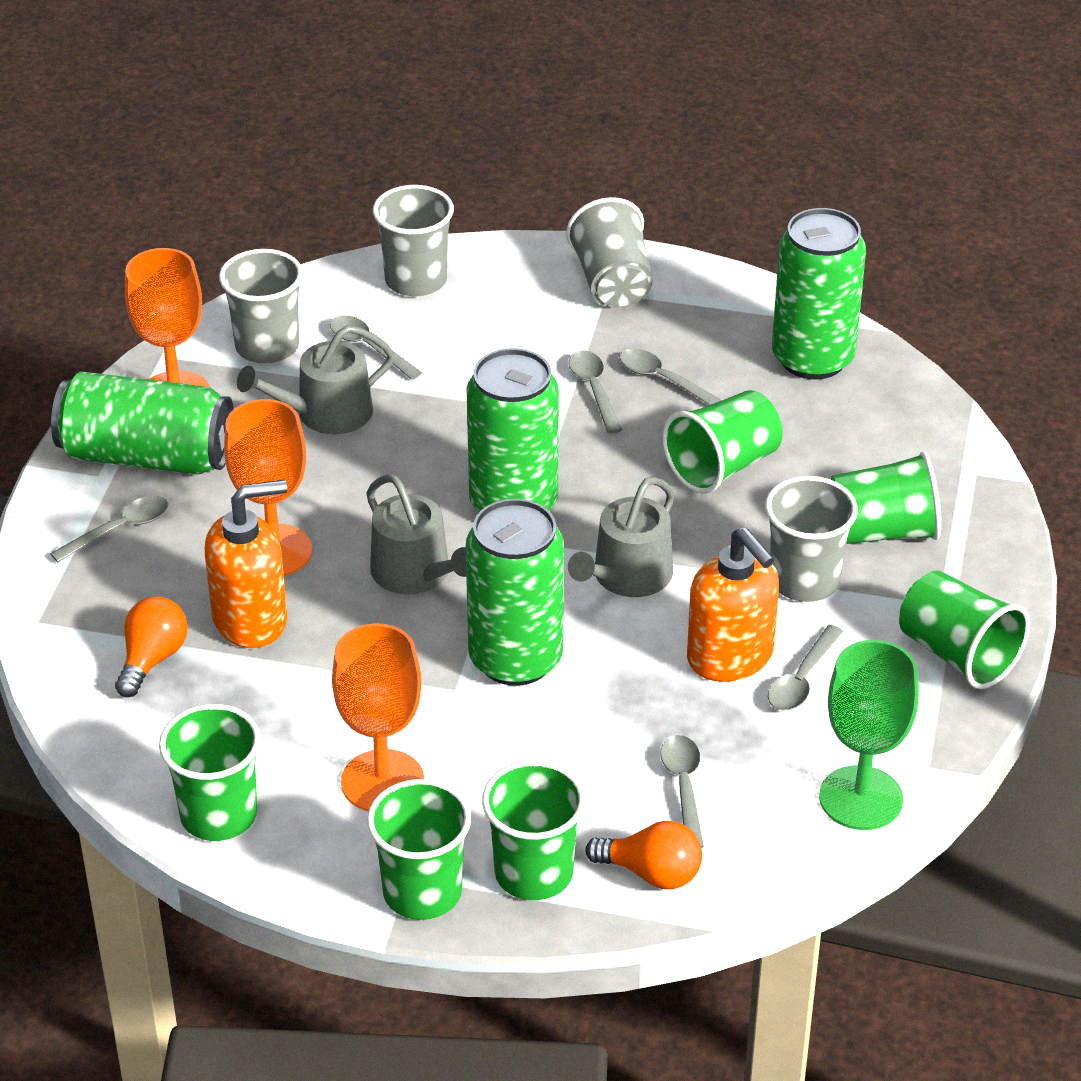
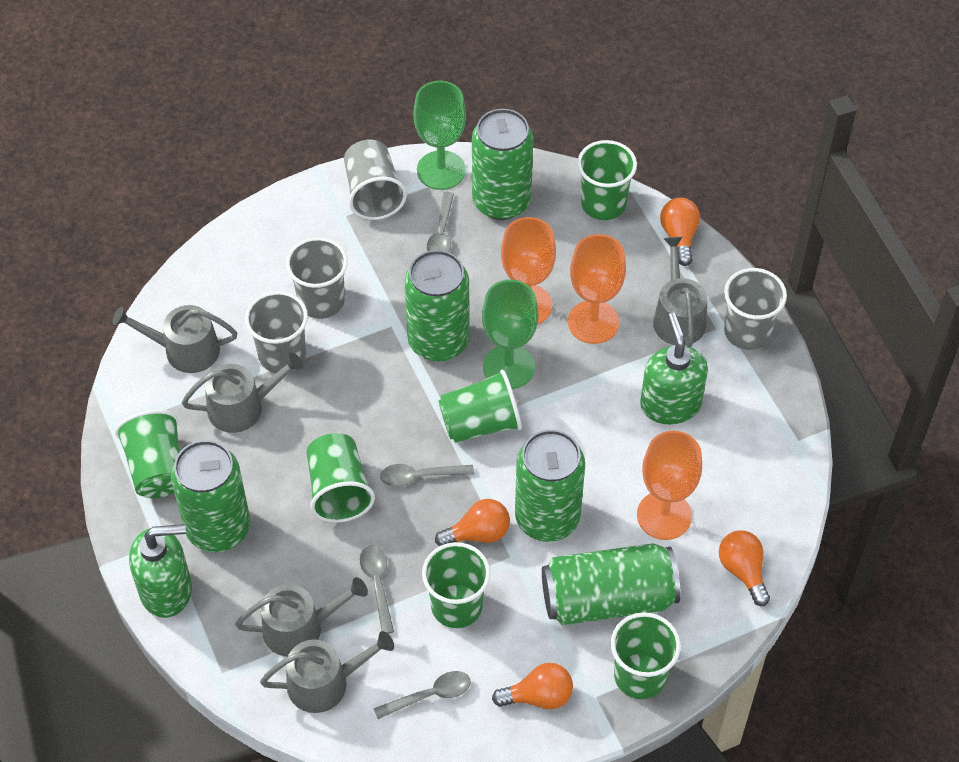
green can: [51,372,234,475] [466,499,564,686] [467,348,559,512] [772,208,866,380] = 4 -> [171,440,250,552] [404,250,470,361] [472,109,533,220] [515,430,585,542] [542,543,680,625] = 5
green goblet: [819,640,919,830] = 1 -> [413,81,466,190] [482,280,538,389] = 2
green soap dispenser: none = 0 -> [129,524,192,618] [640,313,708,424] = 2
grey spoon: [50,496,168,562] [330,315,422,380] [569,350,622,434] [619,349,721,405] [661,735,704,848] [768,625,843,711] = 6 -> [360,545,394,634] [374,671,471,719] [380,464,474,487] [427,192,454,252] = 4
grey watering can: [237,325,394,434] [366,474,466,595] [568,476,675,597] = 3 -> [113,305,237,373] [182,353,304,433] [235,577,368,657] [260,631,394,713] [653,237,707,347] = 5
orange light bulb: [115,596,188,697] [586,821,702,889] = 2 -> [435,499,510,546] [492,663,573,709] [660,198,700,266] [719,530,770,606] = 4
orange soap dispenser: [205,480,287,648] [687,527,779,682] = 2 -> none = 0

